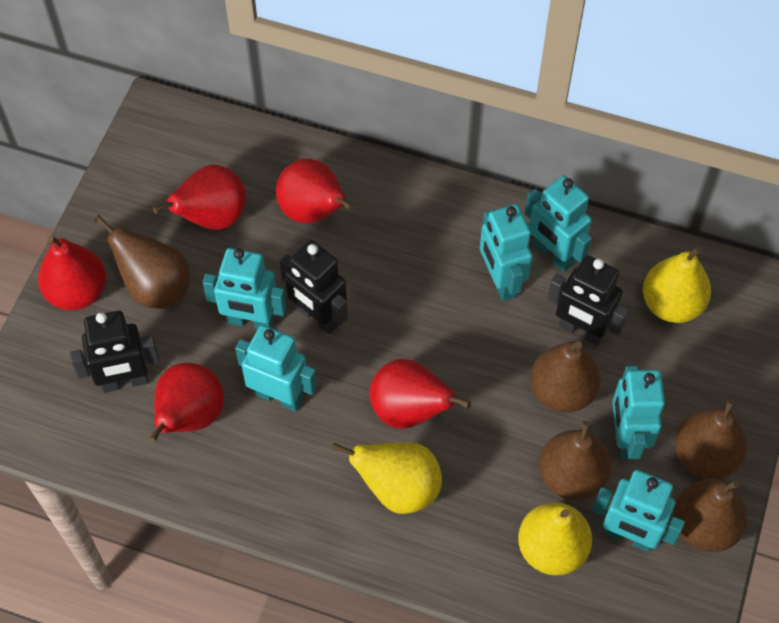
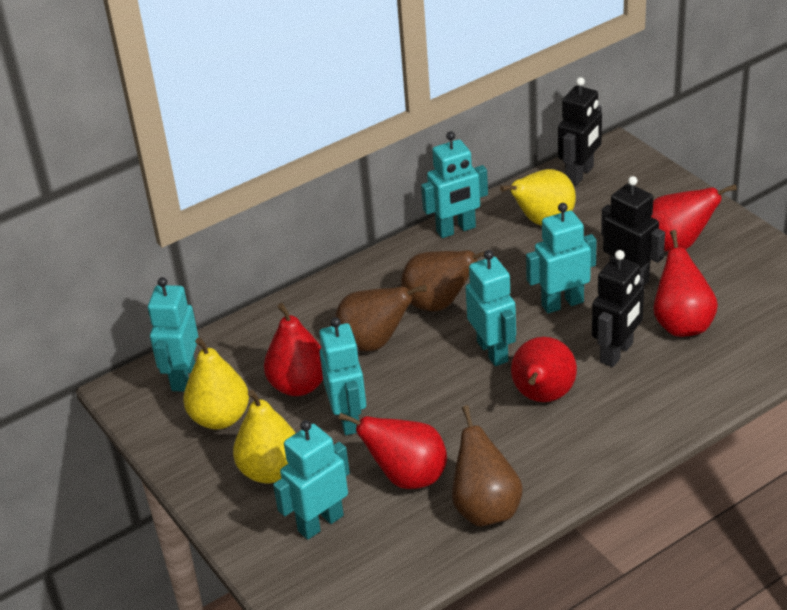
brown pear: [94,215,190,309] [530,341,600,413] [539,421,611,500] [673,480,748,552] [675,399,747,479] = 5 -> [335,285,427,351] [401,250,485,311] [452,405,523,526] = 3

